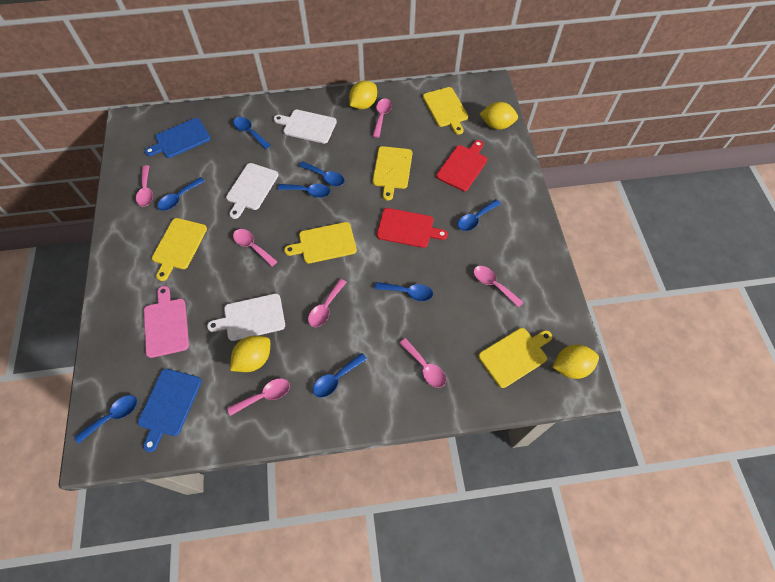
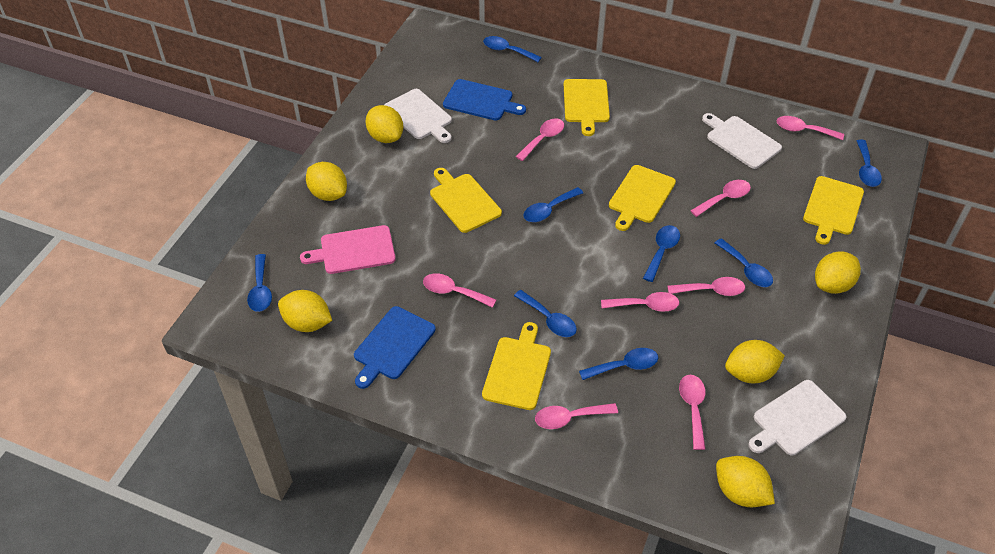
pink spoon: [136,165,153,207] [227,379,290,416] [233,229,278,267] [308,279,347,327] [373,99,392,138] [399,338,446,388] [474,266,523,308] = 7 -> [423,273,496,308] [516,118,564,161] [535,403,618,429] [601,292,679,312] [668,277,745,296] [679,375,706,450] [690,180,751,217] [776,116,844,140] = 8
red cutting board: [377,208,448,248] [436,140,487,191] = 2 -> none = 0
yellow lemon: [230,336,270,372] [349,81,377,109] [480,102,518,130] [552,345,599,379] = 4 -> [278,290,332,332] [306,162,347,201] [365,105,403,143] [716,456,775,507] [725,340,785,383] [815,252,861,294] = 6

